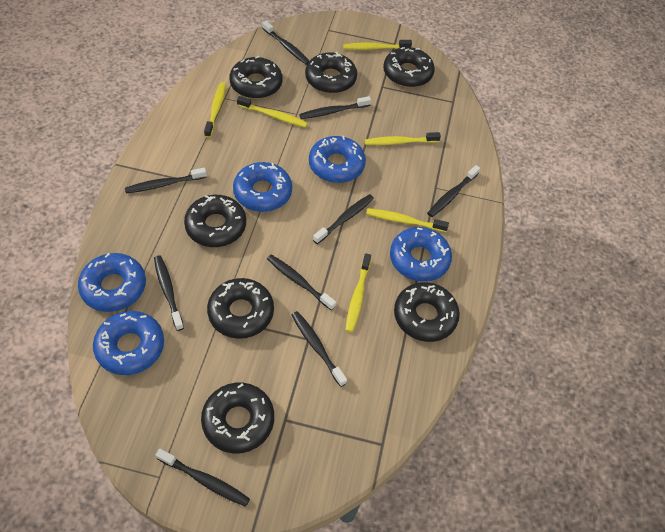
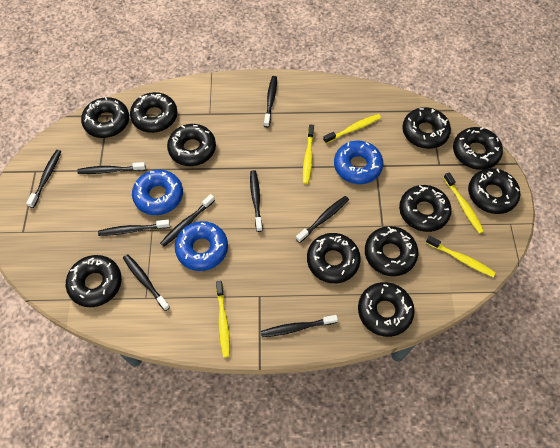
black donut: [184,195,246,247] [201,383,274,453] [207,278,274,339] [229,56,282,99] [305,52,357,93] [383,47,435,87] [394,282,460,342] = 7 -> [66,255,122,307] [81,97,129,138] [130,92,178,133] [167,124,216,166] [307,233,361,283] [358,282,415,337] [365,226,418,276] [399,185,452,232] [402,107,451,149] [453,127,503,170] [468,168,520,214] = 11
blue donut: [78,253,146,312] [93,311,164,375] [233,162,292,212] [309,136,366,183] [390,227,452,282] = 5 -> [132,170,183,215] [175,221,228,271] [334,141,383,184] = 3
yellow toothbrush: [204,82,226,138] [237,96,308,128] [343,40,412,50] [345,253,371,332] [365,132,441,145] [366,208,449,232] = 6 -> [216,281,230,357] [303,125,314,184] [323,114,381,144] [426,236,496,277] [444,172,484,234] = 5

